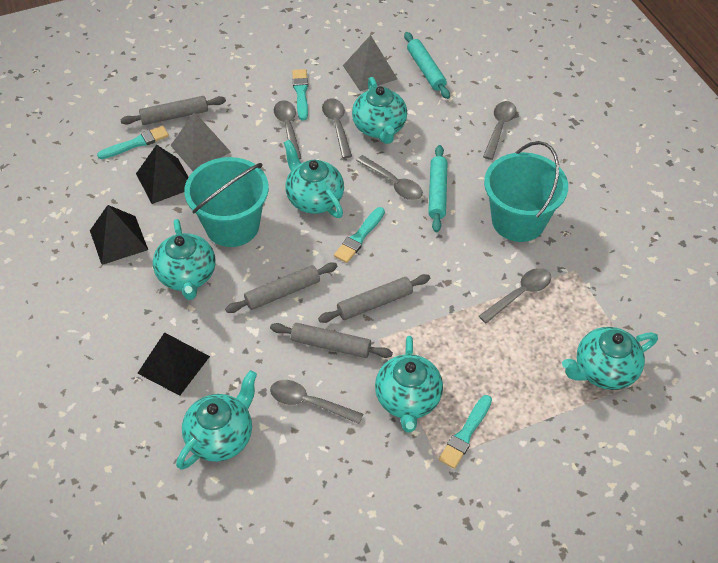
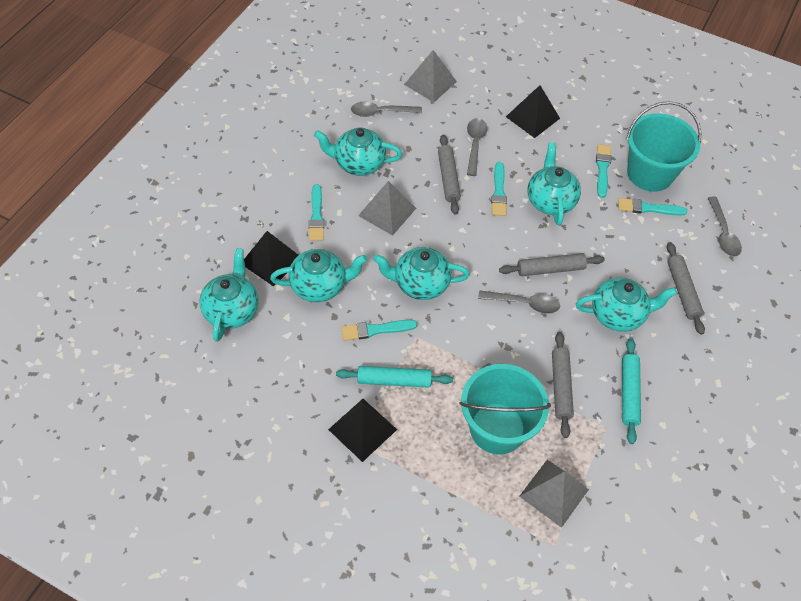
grey pyramid: [170,113,231,171] [343,35,397,91] = 2 -> [358,181,416,236] [404,50,457,102] [519,460,589,528] = 3
grey spoon: [270,380,363,424] [274,101,302,160] [322,99,352,158] [356,155,423,200] [479,268,551,323] [483,101,517,160] = 6 -> [351,101,422,117] [467,118,487,176] [478,290,560,314] [708,197,742,257] = 4
turquoise brush: [97,126,169,159] [292,69,308,120] [334,207,385,263] [439,395,492,469] = 4 -> [309,184,324,241] [341,320,417,341] [491,162,507,216] [596,144,611,198] [618,198,687,216] = 5

